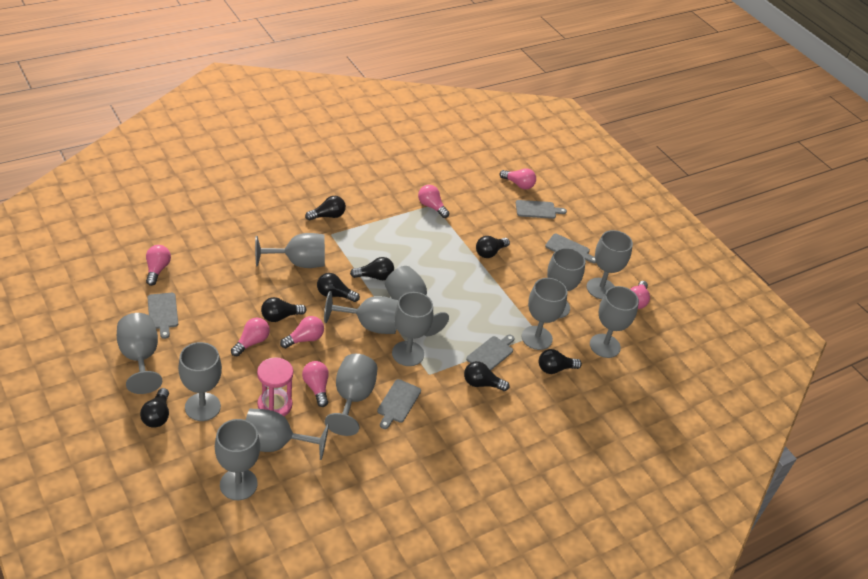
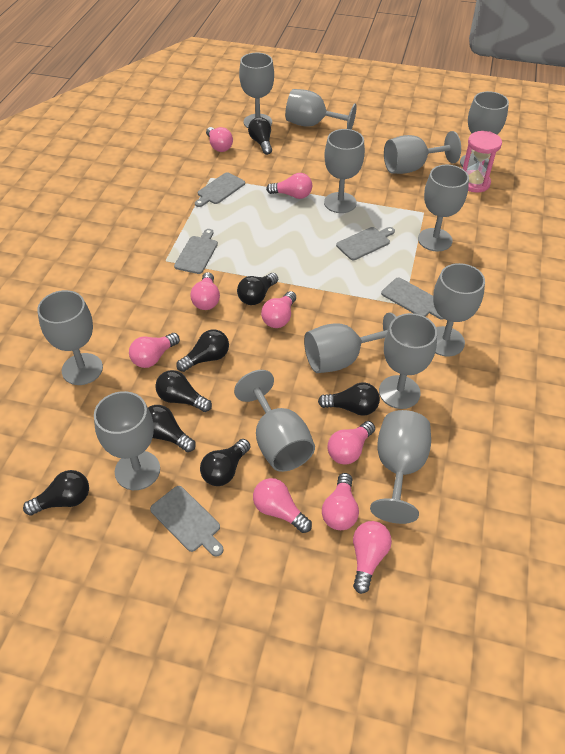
pink light bulb: [146,245,171,286] [231,318,270,357] [280,316,324,348] [302,361,329,407] [418,185,449,218] [500,168,536,189] [630,281,650,309] = 7 -> [129,333,180,368] [190,272,220,310] [206,127,233,152] [253,478,312,533] [261,291,296,328] [266,173,312,199] [322,473,359,530] [327,421,375,465] [353,521,392,594] = 9

